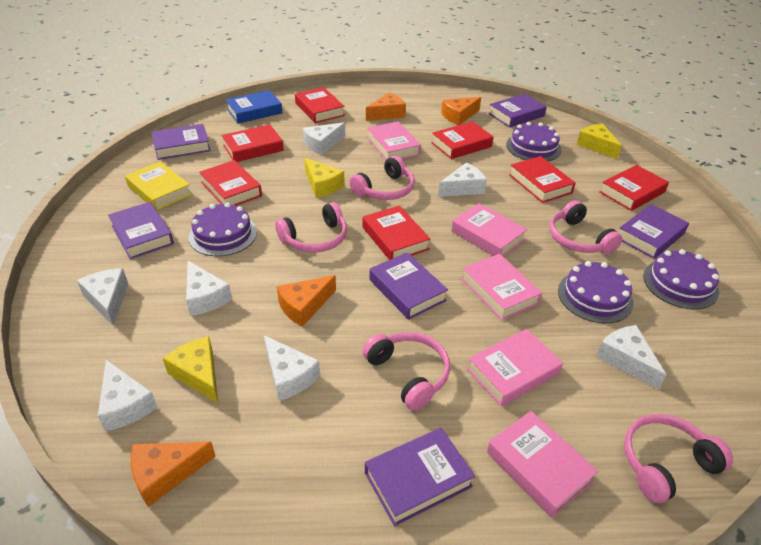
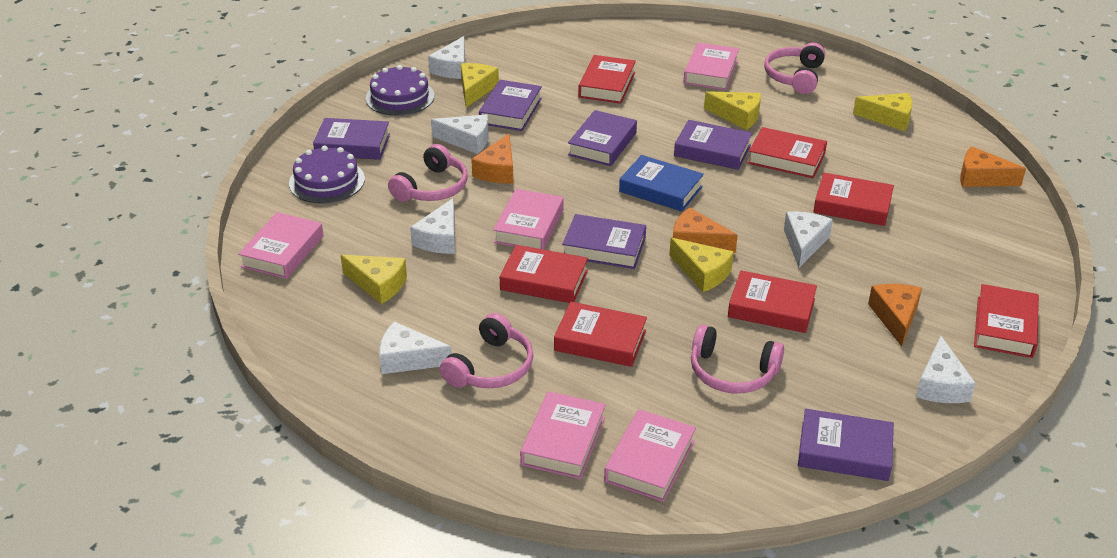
pink headphones: [275,202,347,253] [350,156,415,200] [363,332,450,411] [549,200,622,254] [624,414,733,504] = 5 -> [388,144,468,202] [440,313,534,388] [691,324,784,393] [764,42,825,94] = 4
purple cake: [189,202,257,256] [506,122,562,161] [558,261,634,323] [643,249,719,309] = 4 -> [289,146,365,204] [366,65,434,116] = 2
white cheese: [77,268,128,326] [98,360,157,431] [186,261,232,316] [264,335,320,401] [303,122,345,155] [438,162,487,197] [596,325,666,390] = 7 -> [379,322,452,374] [410,198,455,254] [428,36,465,79] [431,114,489,154] [784,211,833,268] [916,336,976,403] = 6
yellow book: [125,161,192,210] = 1 -> none = 0
yellow cheese: [163,336,218,403] [304,158,345,198] [577,124,622,159] = 3 -> [340,255,407,304] [461,63,499,107] [669,238,734,292] [704,91,761,130] [853,93,913,131] = 5

